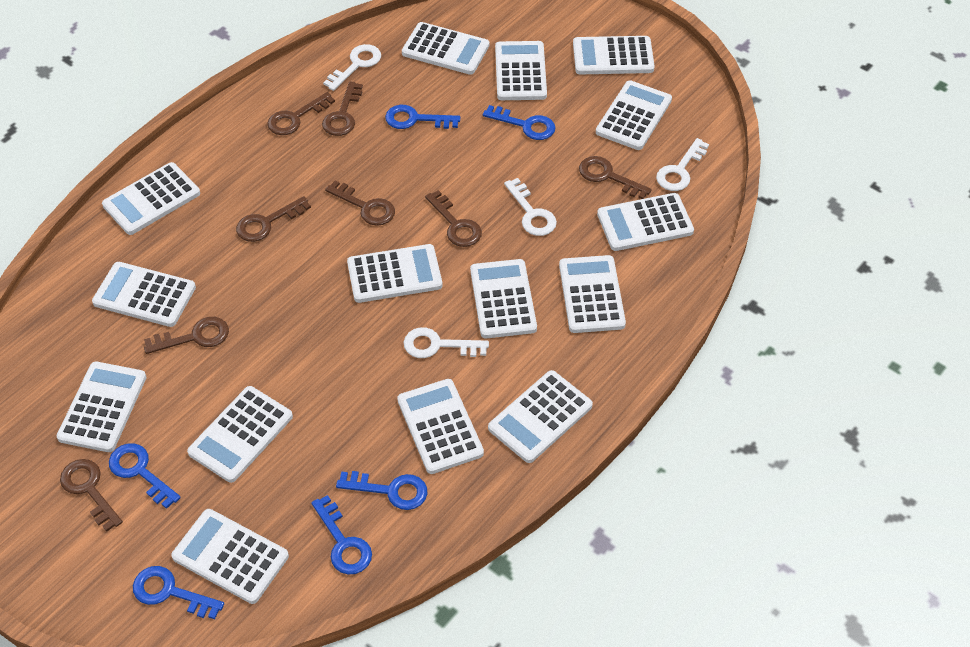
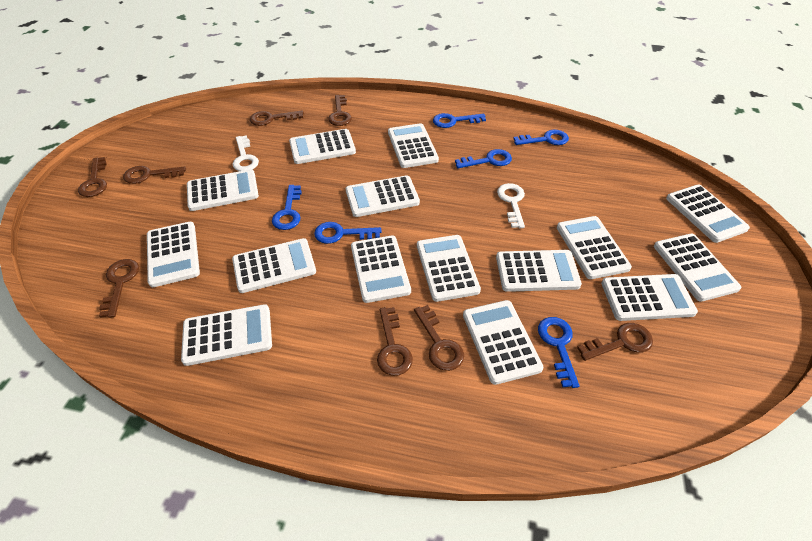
white key: [323,44,381,91] [404,327,489,358] [504,178,557,236] [656,138,709,191] = 4 -> [232,135,259,171] [497,183,525,228] = 2

